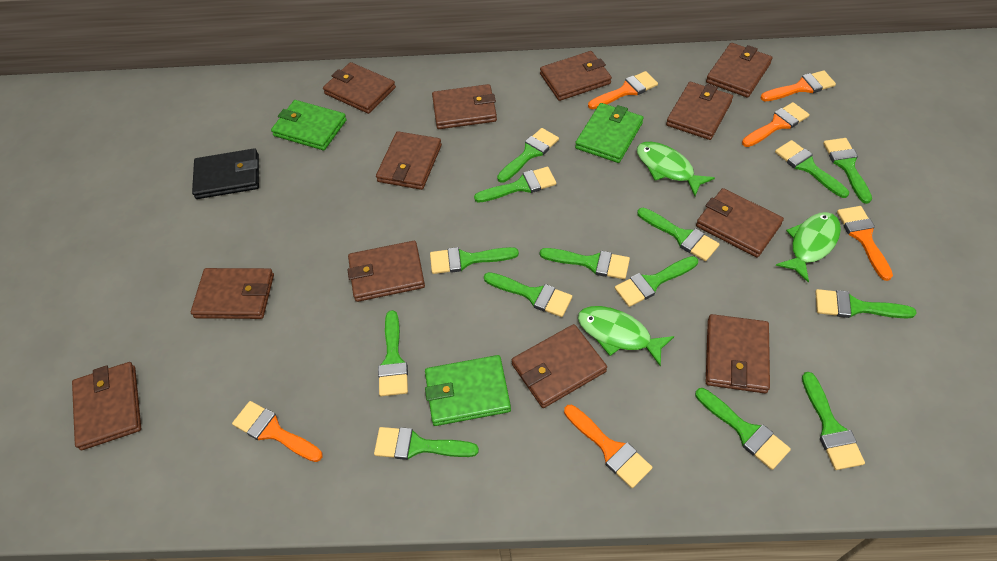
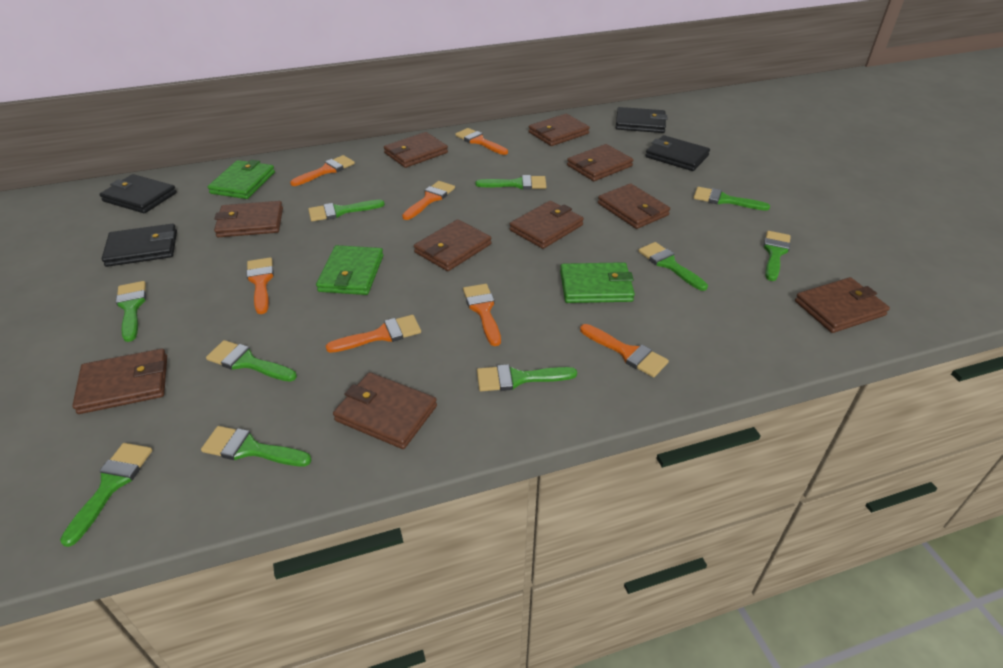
black wallet: [192,148,259,199] = 1 -> [99,174,177,213] [102,224,177,267] [616,107,667,133] [645,135,710,171] = 4
brown wallet: [72,362,141,450] [191,268,274,319] [323,62,396,114] [348,241,425,302] [376,131,442,190] [432,84,497,129] [512,324,607,408] [540,51,612,101] [666,82,733,140] [696,188,784,258] [706,43,772,98] [706,314,770,393] = 12 -> [72,349,167,414] [214,201,283,237] [333,372,437,449] [384,132,448,168] [414,219,491,271] [510,201,584,249] [528,114,590,146] [567,144,633,181] [598,183,670,229] [795,277,890,333] = 10
green brush: [374,427,479,460] [378,310,408,396] [430,247,519,274] [474,167,556,203] [484,272,572,317] [497,128,559,183] [540,248,630,279] [615,256,698,307] [637,208,720,261] [695,388,791,470] [775,140,849,198] [802,372,865,470] [815,289,917,318] [823,138,872,204] = 14 -> [60,443,152,547] [116,281,146,342] [201,426,312,466] [206,340,297,382] [308,200,385,221] [475,175,546,190] [477,364,577,391] [638,242,708,291] [694,187,770,211] [763,231,791,281] = 10
green fish: [578,306,675,367] [637,142,715,196] [775,212,841,283] = 3 -> none = 0
orange brush: [232,401,323,462] [564,405,652,488] [588,71,658,109] [742,102,810,147] [760,70,836,101] [837,206,893,281] = 6 -> [246,257,274,314] [290,155,355,186] [326,315,421,353] [402,181,455,220] [455,128,508,155] [463,284,501,346] [580,324,669,377] = 7

